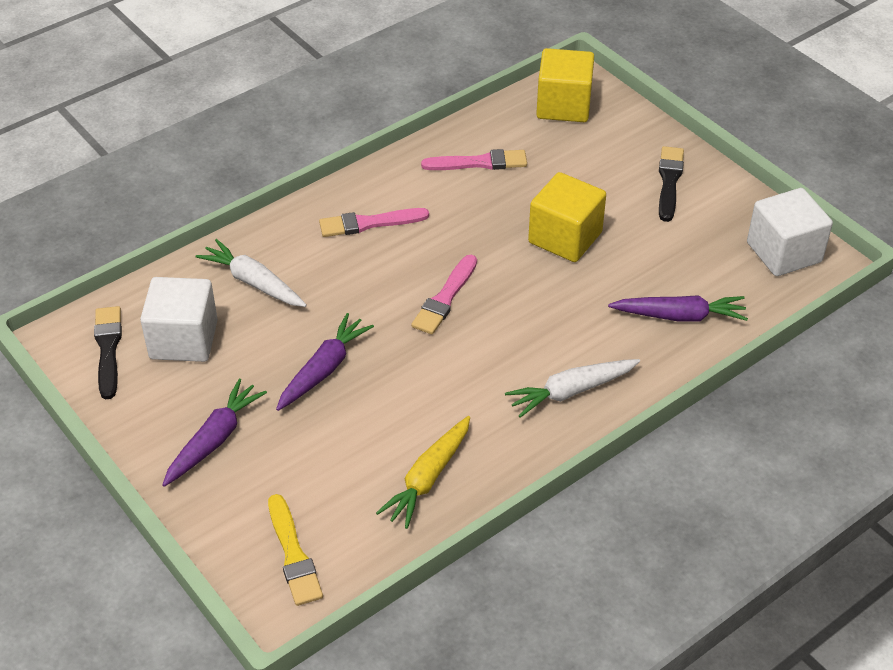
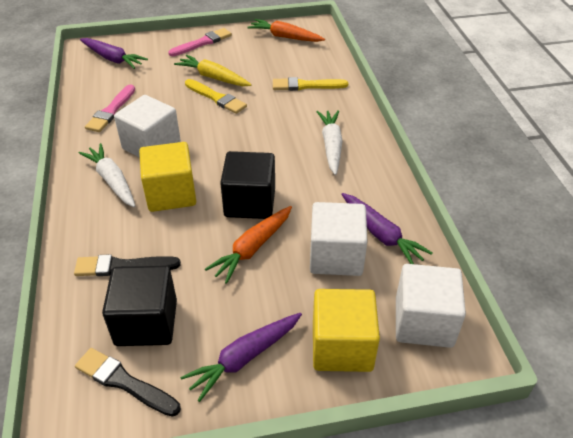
black cube: none = 0 -> [102,266,177,346] [220,151,275,219] = 2
orange carrot: none = 0 -> [205,206,292,284] [247,19,325,42] = 2
pink brush: [319,208,429,237] [411,255,477,335] [421,149,527,170] = 3 -> [85,84,135,132] [168,28,232,56] = 2
white cube: [140,277,218,362] [747,188,833,276] = 2 -> [114,95,181,158] [310,202,368,276] [396,264,466,348] = 3
yellow brush: [268,494,323,606] = 1 -> [185,79,247,114] [273,77,348,91] = 2

